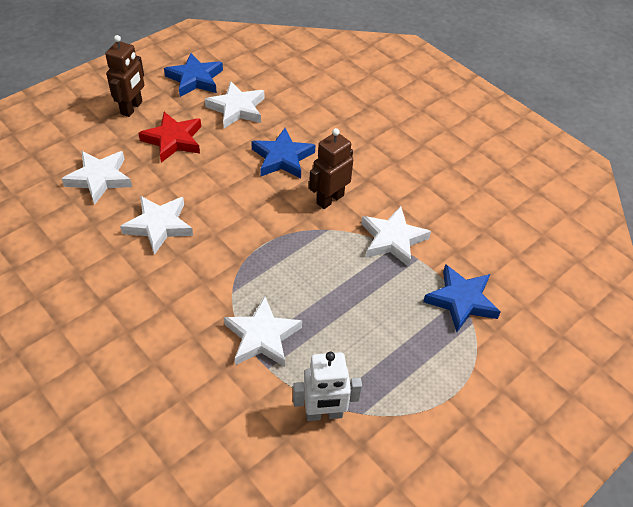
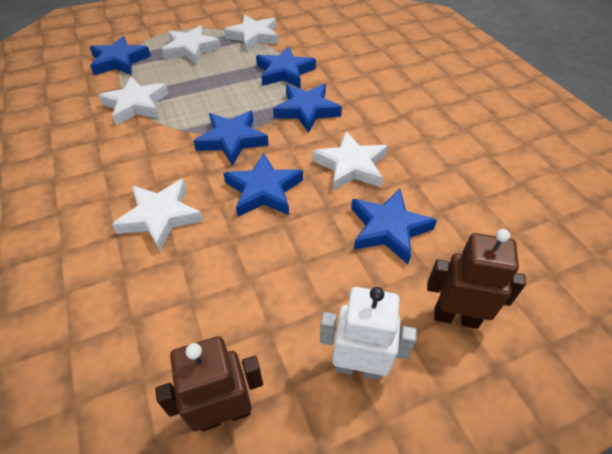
blue star: [164,53,223,97] [251,128,315,179] [423,264,501,332] = 3 -> [90,36,151,75] [194,110,269,166] [223,153,303,217] [256,46,316,88] [273,84,342,133] [351,189,437,264] = 6
red star: [138,112,201,163] = 1 -> none = 0

